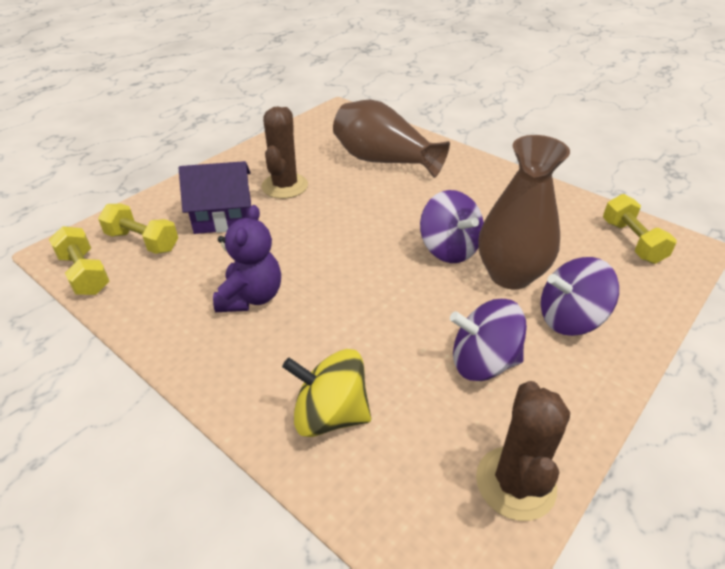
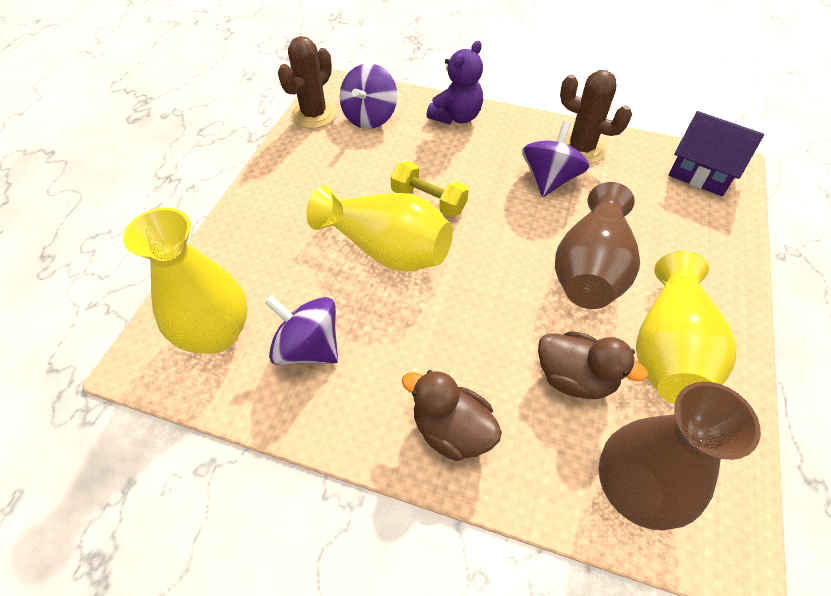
brown duck: none = 0 -> [402,370,502,461] [538,331,648,399] = 2
yellow dumbbell: [49,226,109,295] [98,204,178,254] [603,194,677,264] = 3 -> [391,161,469,217] = 1
yellow spinning top: [282,349,371,437] = 1 -> none = 0
yellow vase: none = 0 -> [123,207,248,354] [306,186,453,272] [636,251,737,404] = 3

